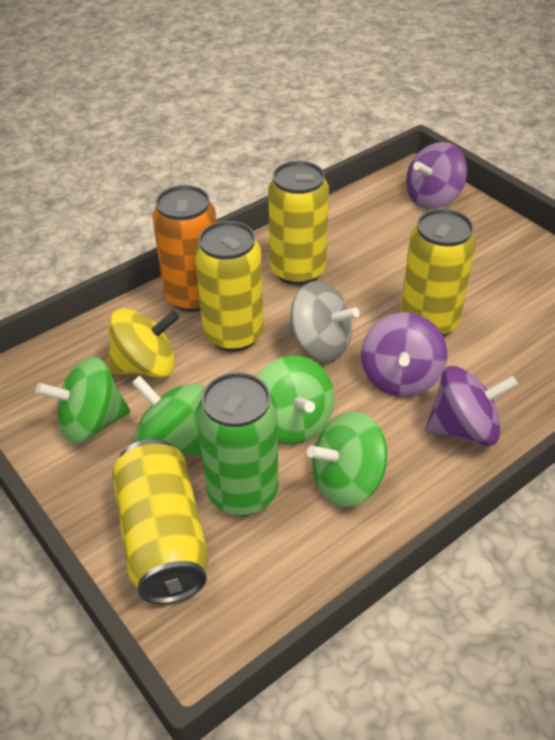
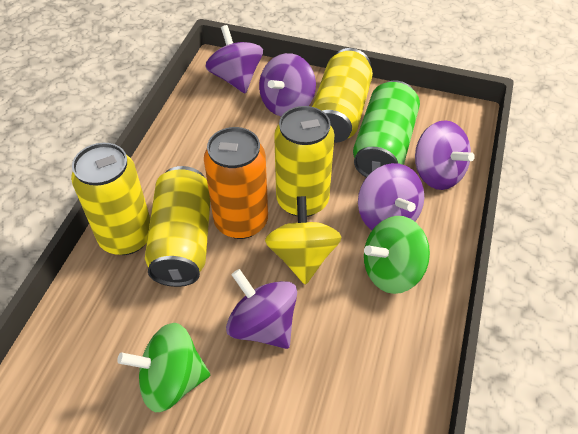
green spinning top: [35,357,130,444] [132,375,205,456] [257,356,334,444] [307,412,387,507] = 4 -> [117,323,210,412] [364,216,430,294] = 2
grey spinning top: [288,281,360,362] = 1 -> none = 0
purple spinning top: [361,313,447,397] [406,142,467,209] [425,366,518,446] = 3 -> [205,25,263,93] [226,269,297,349] [259,53,316,116] [358,163,424,230] [415,120,475,190] = 5

